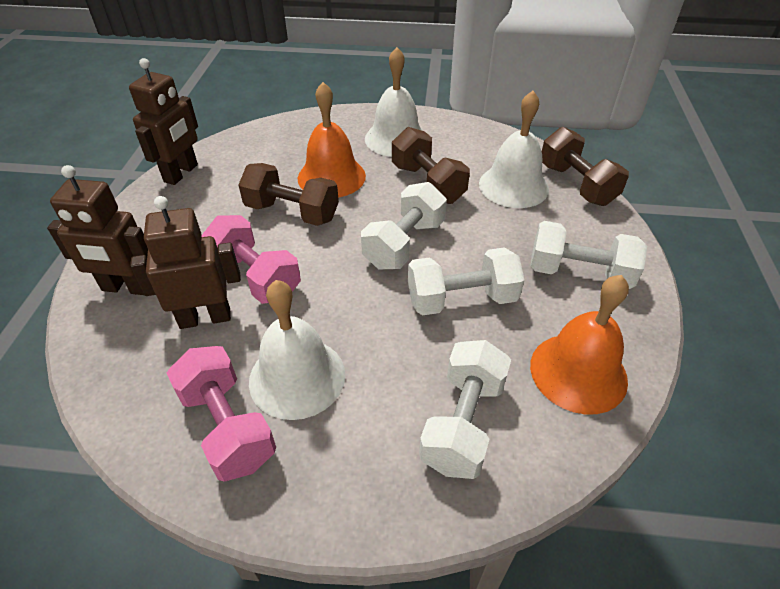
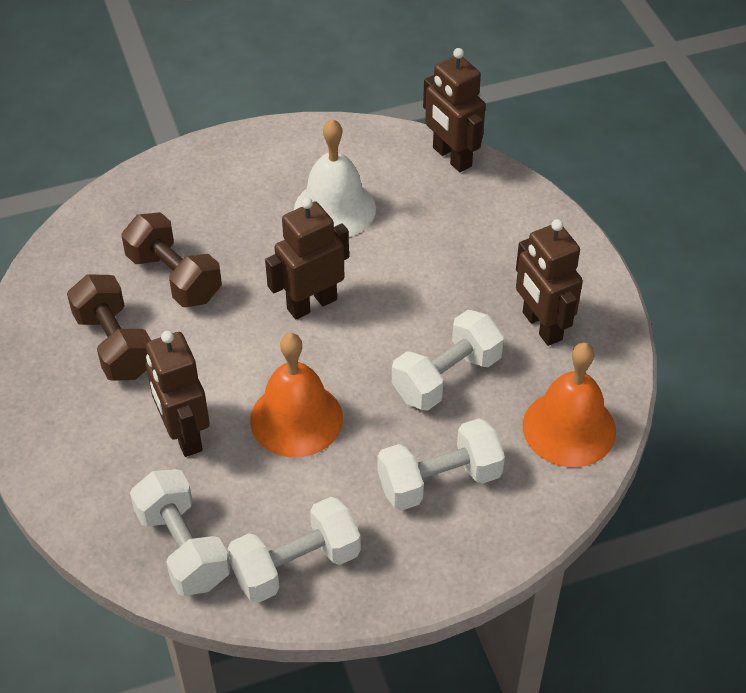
brown dumbbell: [239,163,339,226] [392,127,470,204] [542,127,629,206] = 3 -> [67,274,151,381] [122,212,222,307] = 2
brown robot: [47,165,148,295] [129,58,198,185] [130,196,241,329] = 3 -> [146,331,210,457] [265,197,349,319] [423,48,486,172] [516,219,583,346] = 4
pink dumbbell: [167,346,276,482] [201,215,301,304] = 2 -> none = 0
white bell: [249,280,345,420] [365,47,423,157] [479,91,549,208] = 3 -> [294,119,376,237] = 1

